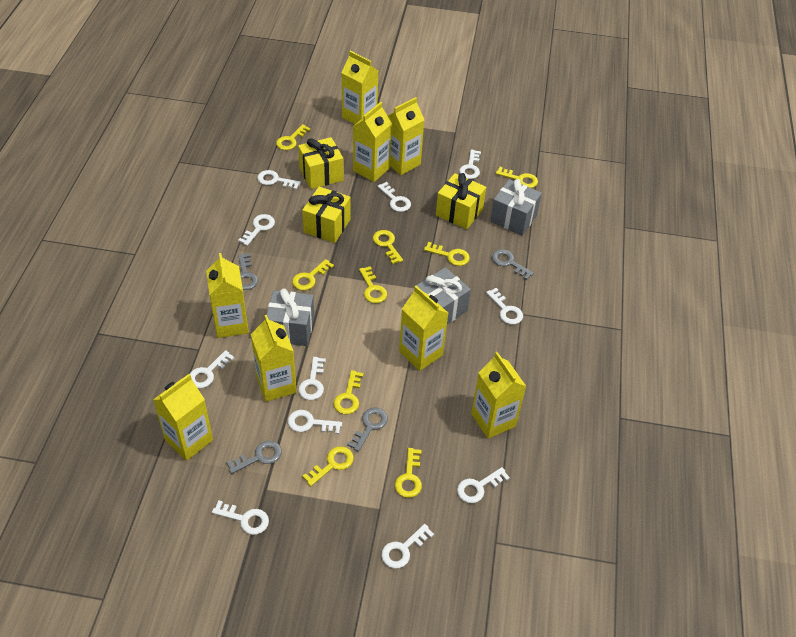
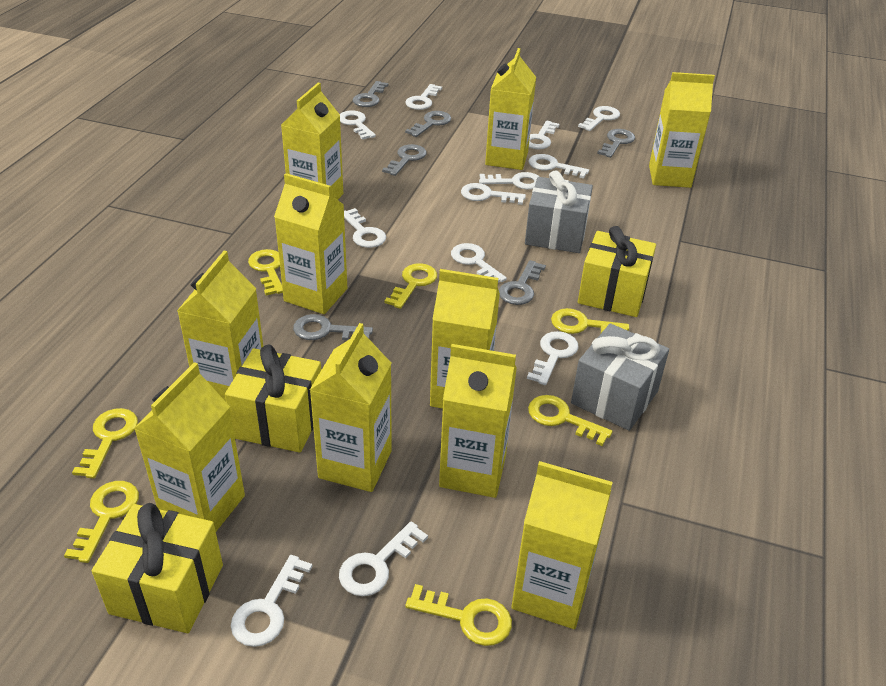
grey gift: [267,288,314,346] [416,267,471,325] [490,179,542,235] = 3 -> [525,170,593,253] [571,323,669,431] = 2
grey key: [226,441,282,474] [238,253,258,290] [347,408,388,452] [492,249,534,280] = 4 -> [293,314,373,340] [353,81,388,107] [382,144,427,176] [405,111,451,137] [499,260,546,305] [597,129,635,158] = 6
white key: [190,350,234,388] [212,500,269,535] [238,214,275,246] [257,170,301,190] [288,410,342,434] [298,357,326,400] [377,182,411,212] [381,524,434,569] [457,467,510,503] [459,150,481,179] [486,288,523,325] = 11 -> [231,555,313,647] [339,522,428,596] [340,110,376,140] [344,208,386,248] [406,84,442,110] [451,243,507,282] [461,183,526,205] [479,172,540,190] [527,331,579,385] [528,154,589,179] [529,121,560,149] [578,106,620,131] = 12
yellow carton: [153,374,213,461] [206,253,249,338] [251,315,297,402] [341,51,378,124] [353,102,392,182] [388,97,424,175] [399,286,448,371] [471,352,527,439] = 8 -> [134,362,245,531] [177,251,263,402] [274,173,347,314] [281,83,343,200] [310,323,392,492] [430,269,500,409] [439,344,517,498] [485,48,536,170] [511,461,613,629] [649,72,715,188] = 10
yellow key: [276,124,310,150] [292,259,334,291] [302,446,354,486] [333,370,363,414] [359,266,387,303] [373,230,403,264] [395,448,422,498] [424,242,470,266] [496,167,538,188] = 9 -> [64,481,139,563] [72,408,138,479] [248,249,283,295] [384,263,437,309] [405,584,512,646] [528,395,613,446] [551,308,629,334] = 7

